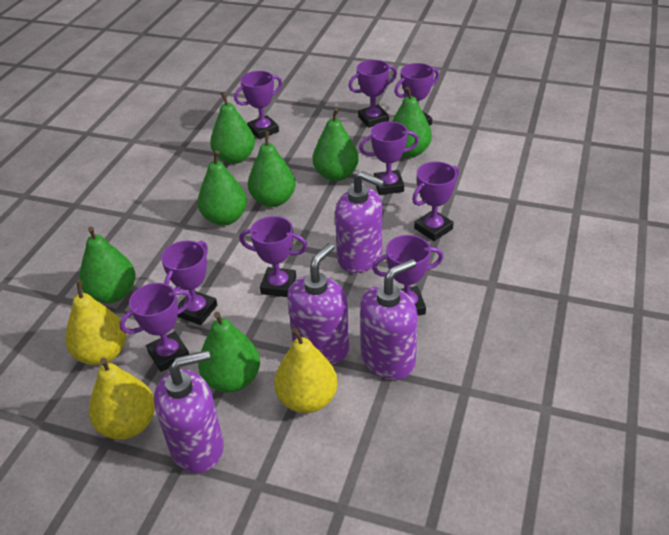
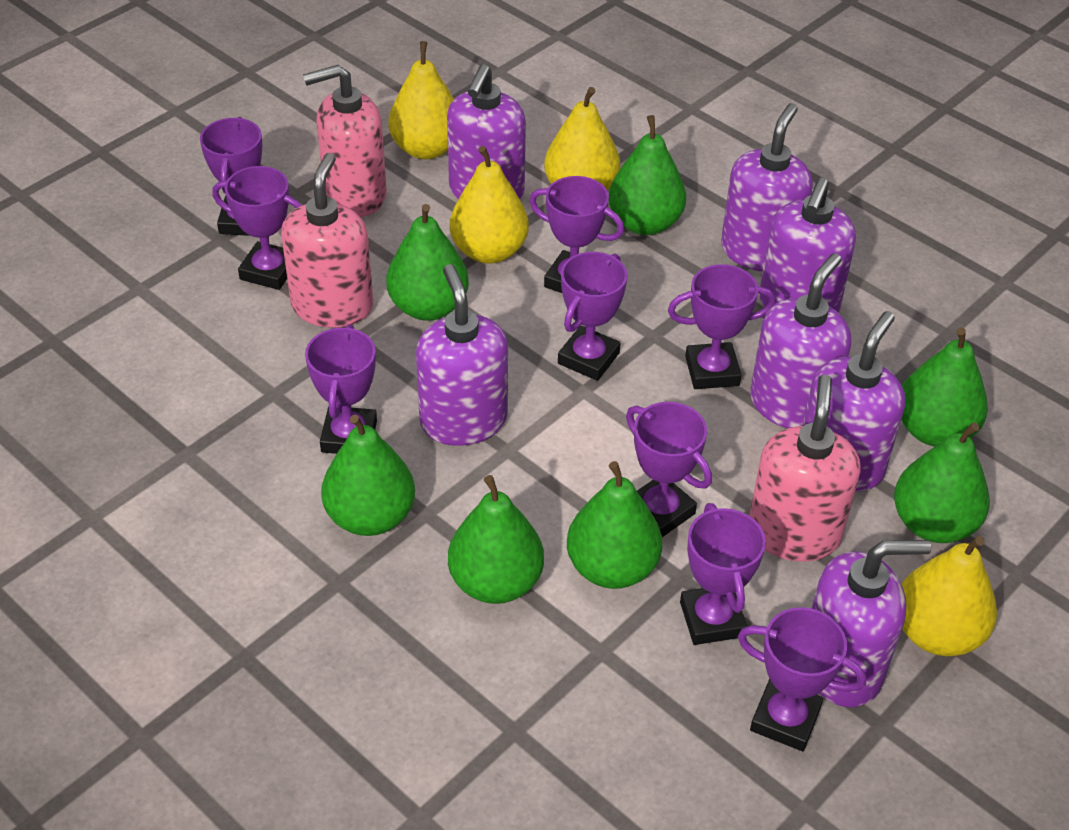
pink soap dispenser: none = 0 -> [281,153,373,328] [303,65,386,217] [749,374,861,562] = 3
purple soap dispenser: [154,350,224,473] [287,243,350,365] [335,171,385,273] [360,259,418,380] = 4 -> [416,264,508,446] [447,64,526,199] [721,103,813,272] [750,253,851,428] [759,178,856,313] [802,311,905,492] [812,540,931,707] = 7
yellow pear: [66,281,127,365] [89,358,155,440] [274,328,338,413] = 3 -> [388,41,454,159] [450,146,529,264] [544,87,620,191] [901,536,997,656] = 4

